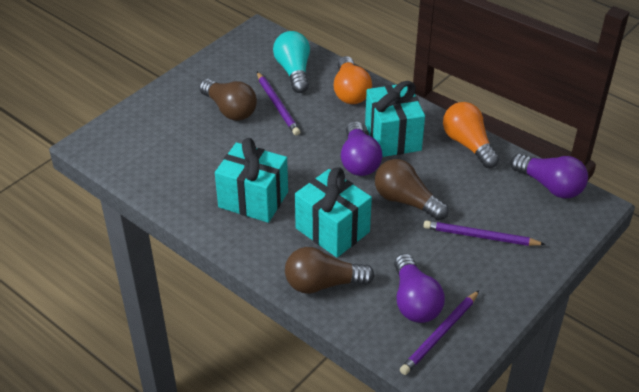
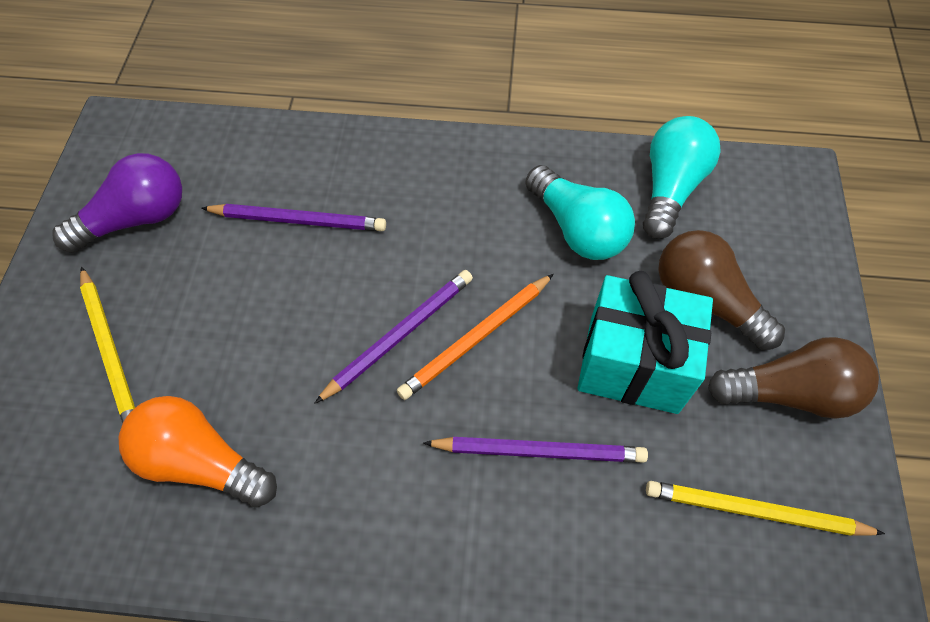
brown light bulb: [199,79,257,121] [285,247,375,294] [375,159,449,221] = 3 -> [658,230,785,350] [708,337,879,419] = 2
orange light bulb: [333,56,372,104] [443,102,500,168] = 2 -> [119,396,277,507] = 1
orange pencil: none = 0 -> [397,274,554,400] = 1
purple light bulb: [341,121,382,176] [394,253,445,323] [511,154,588,198] = 3 -> [52,153,182,253] = 1
turquoise gift: [215,138,288,223] [295,167,372,258] [365,81,425,157] = 3 -> [577,271,713,414] = 1
turquoise light bulb: [273,31,310,93] = 1 -> [525,165,635,260] [643,116,721,239] = 2
yellow pencil: none = 0 -> [80,267,135,424] [646,481,885,536] = 2

